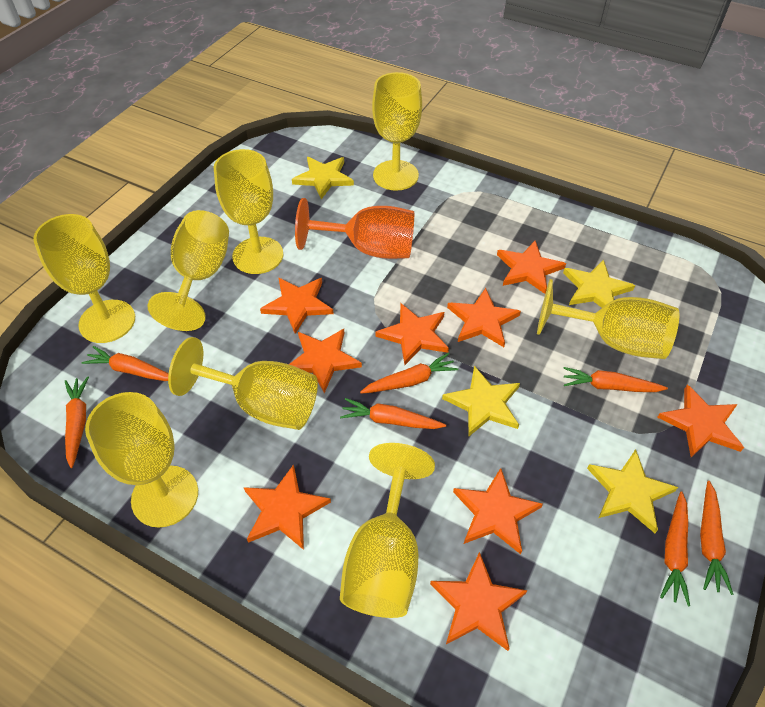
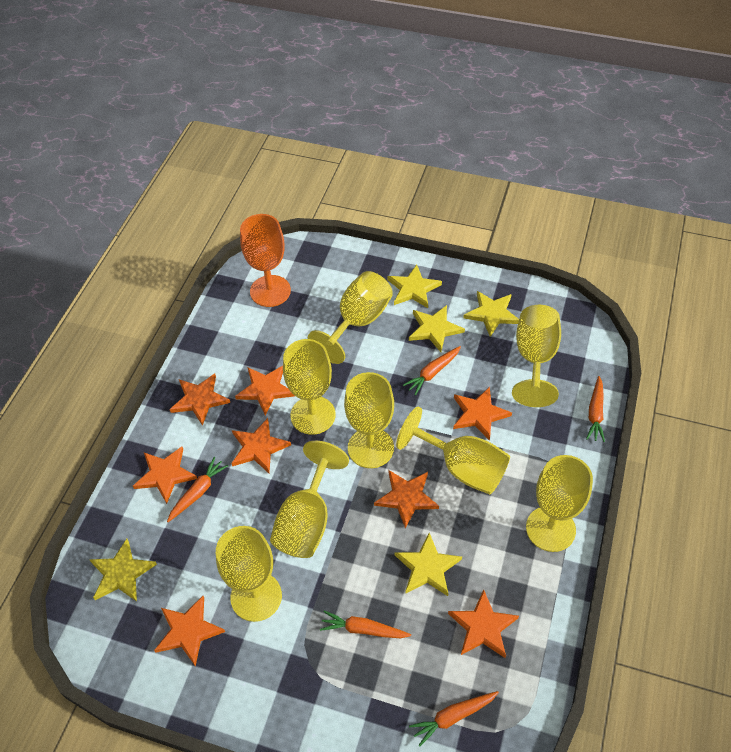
orange carrot: [65,376,89,468] [81,346,169,381] [340,398,446,429] [360,353,458,394] [563,367,668,392] [660,491,690,606] [700,481,733,595] = 7 -> [167,457,228,522] [320,611,411,638] [403,346,461,395] [409,691,499,747] [586,376,605,442] = 5
orange star: [244,464,331,550] [260,277,333,334] [289,329,362,393] [375,303,449,365] [430,552,528,651] [447,288,521,347] [453,468,543,554] [497,241,566,294] [657,385,744,457] = 9 -> [133,447,197,504] [154,596,225,667] [170,374,230,426] [231,418,291,473] [235,366,295,416] [374,470,439,529] [448,590,519,658] [453,387,512,441] = 8
yellow star: [292,157,354,199] [442,366,520,436] [563,259,635,308] [587,449,678,533] = 4 -> [89,539,157,602] [388,264,442,308] [395,533,462,596] [409,305,465,352] [463,291,519,337] = 5

